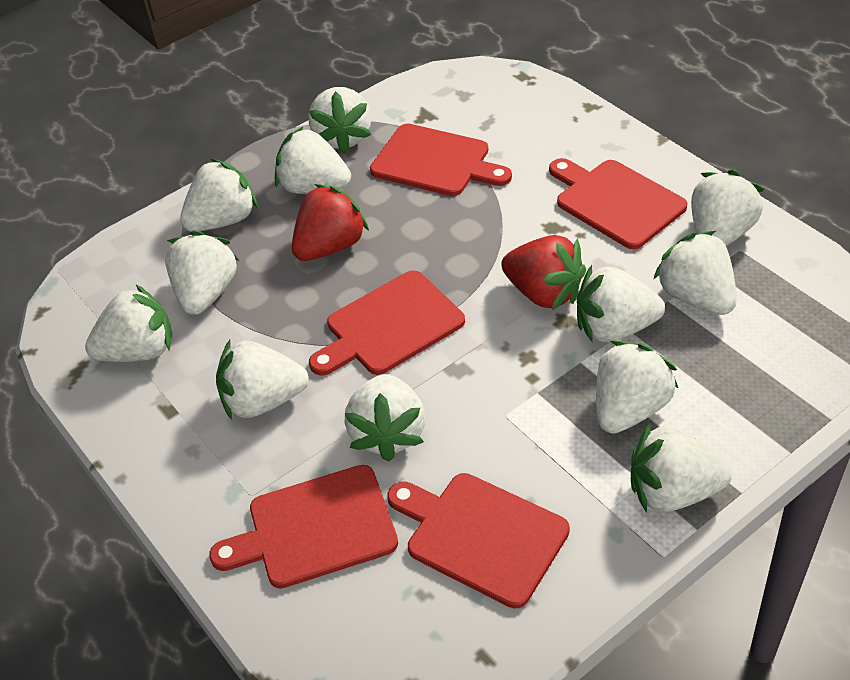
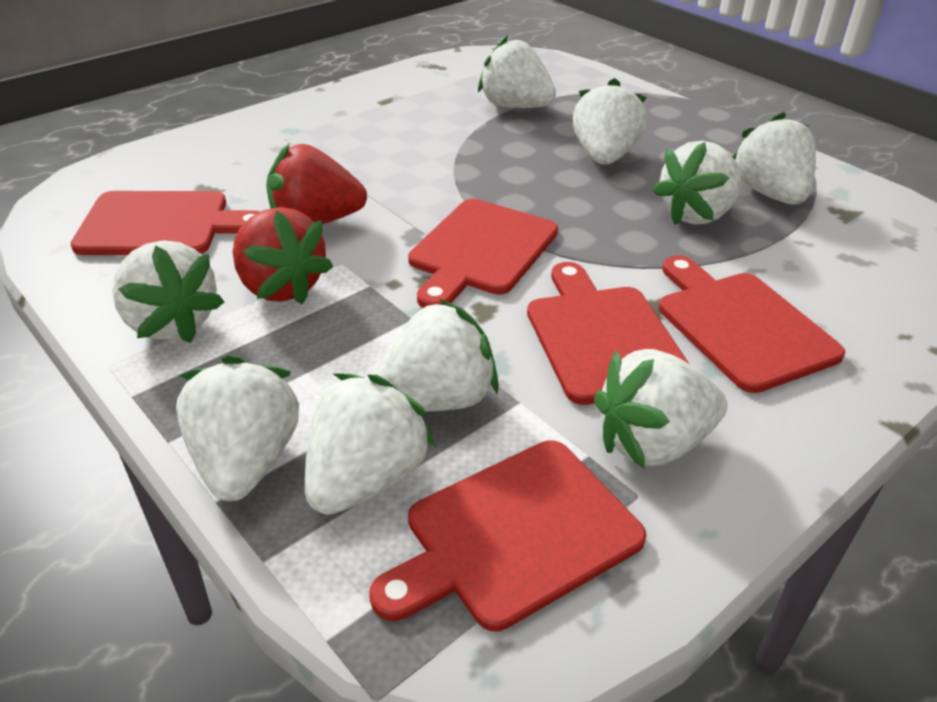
white strawberry: [85,285,172,362] [165,231,239,315] [180,159,258,232] [216,340,309,420] [275,127,351,194] [309,87,371,154] [345,374,425,461] [577,265,665,342] [596,340,678,434] [631,422,732,513] [653,231,737,315] [691,170,765,246] = 12 -> [112,240,224,343] [176,355,300,501] [305,374,436,515] [373,298,499,411] [478,35,556,108] [573,78,647,165] [594,349,728,469] [652,141,742,225] [733,112,816,204] = 9

